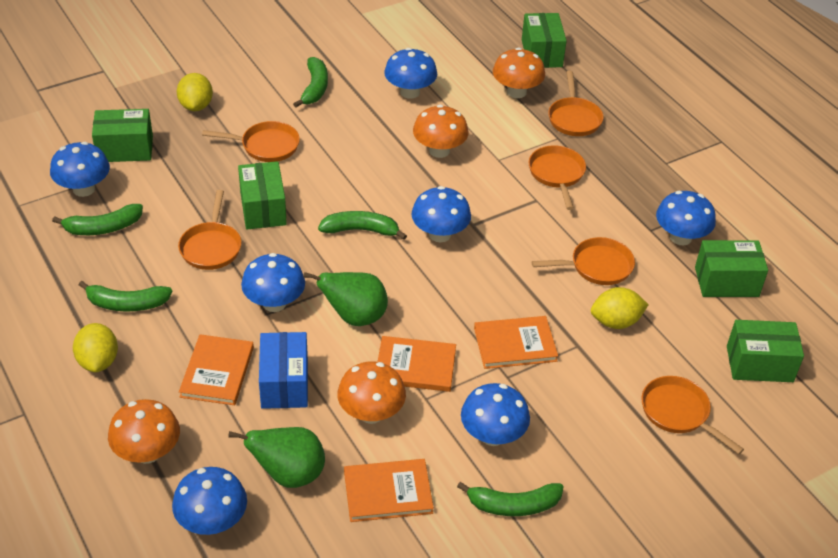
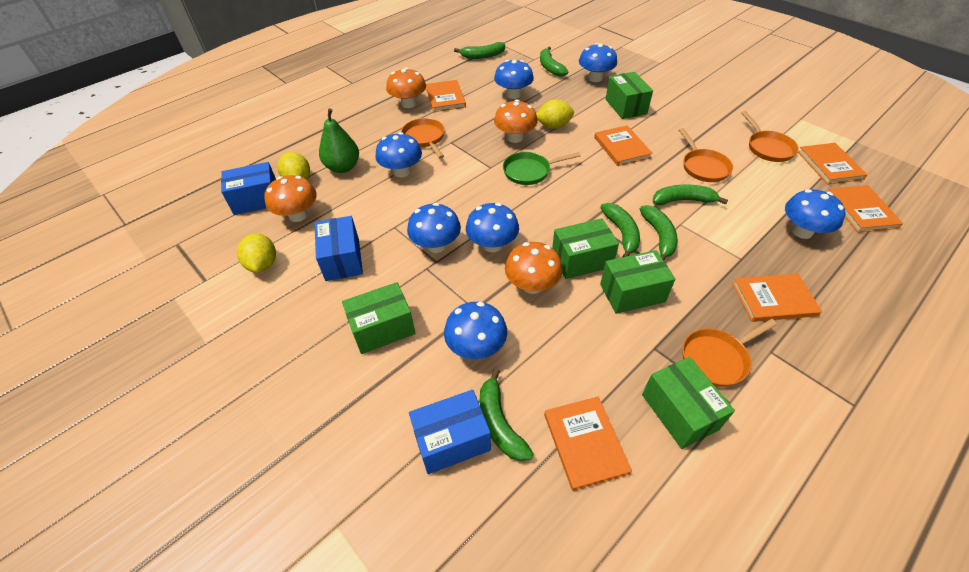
blue box: [259,332,308,409] = 1 -> [221,162,276,215] [314,216,363,281] [409,390,491,474] = 3
green banana: [52,204,143,235] [79,281,173,312] [293,57,328,108] [318,211,407,240] [457,482,564,516] = 5 -> [454,42,505,59] [480,368,534,461] [540,47,568,77] [600,203,640,257] [640,205,678,261] [653,185,728,205] = 6
green pan: none = 0 -> [503,152,581,185] = 1
green pear: [228,427,325,488] [304,272,388,326] = 2 -> [319,108,359,173] = 1
orange book: [179,334,254,405] [344,459,434,522] [378,336,456,392] [474,316,558,369] = 4 -> [426,80,466,112] [544,397,632,491] [594,125,653,166] [732,273,822,322] [798,143,867,184] [829,185,903,233] = 6
orange pan: [178,190,241,270] [202,121,300,162] [529,145,586,210] [532,237,635,285] [548,71,603,136] [641,376,744,454] = 6 -> [401,118,445,158] [679,128,733,182] [682,319,777,387] [741,111,799,162] = 4

